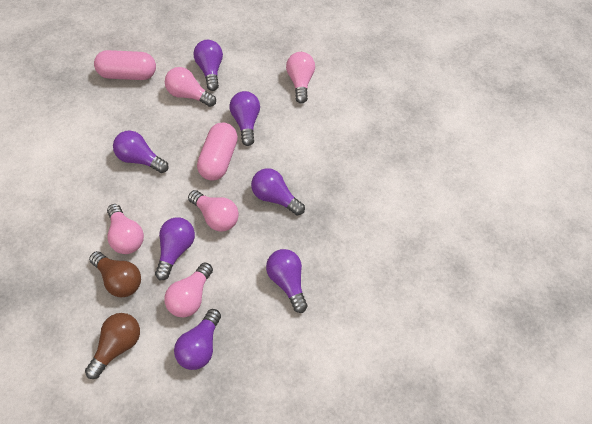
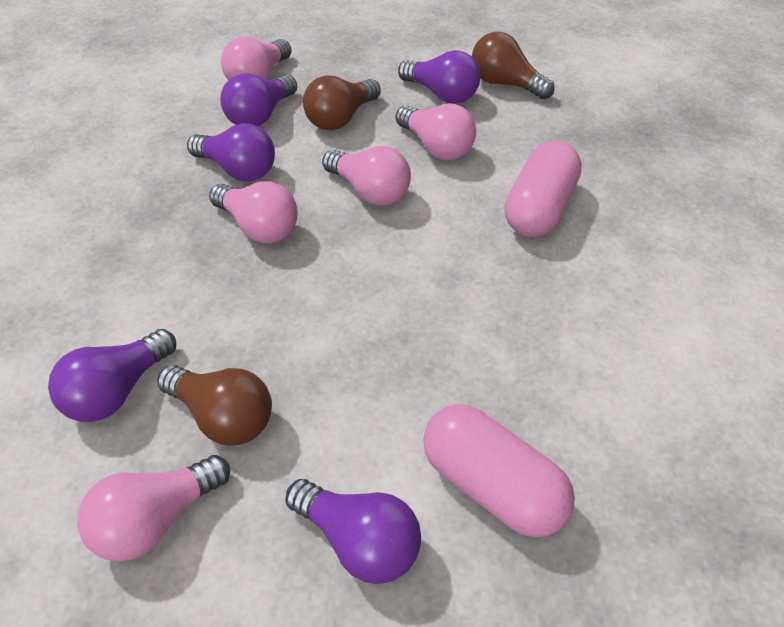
brown light bulb: [85,313,140,379] [89,251,141,297] = 2 -> [157,365,272,446] [303,75,381,130] [472,32,555,99] = 3
purple light bulb: [113,131,169,173] [155,217,195,280] [174,309,221,370] [193,40,223,91] [229,91,260,146] [251,168,305,215] [266,249,308,313] = 7 -> [48,329,176,422] [187,123,275,182] [220,74,297,126] [285,479,421,584] [398,50,480,104] = 5

